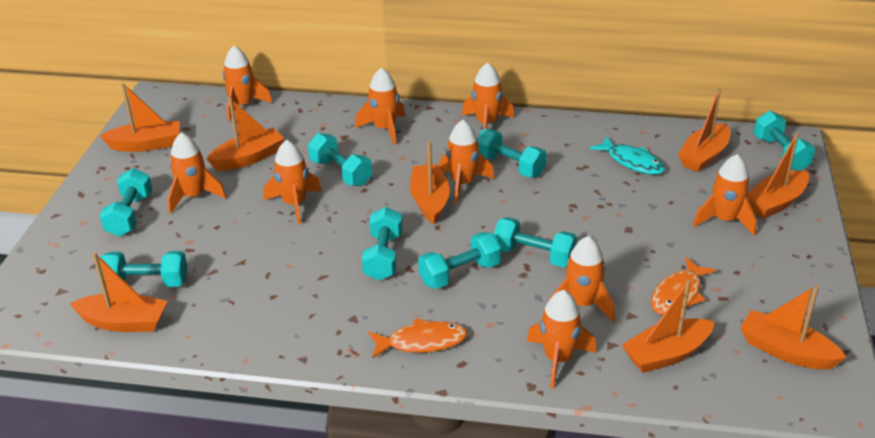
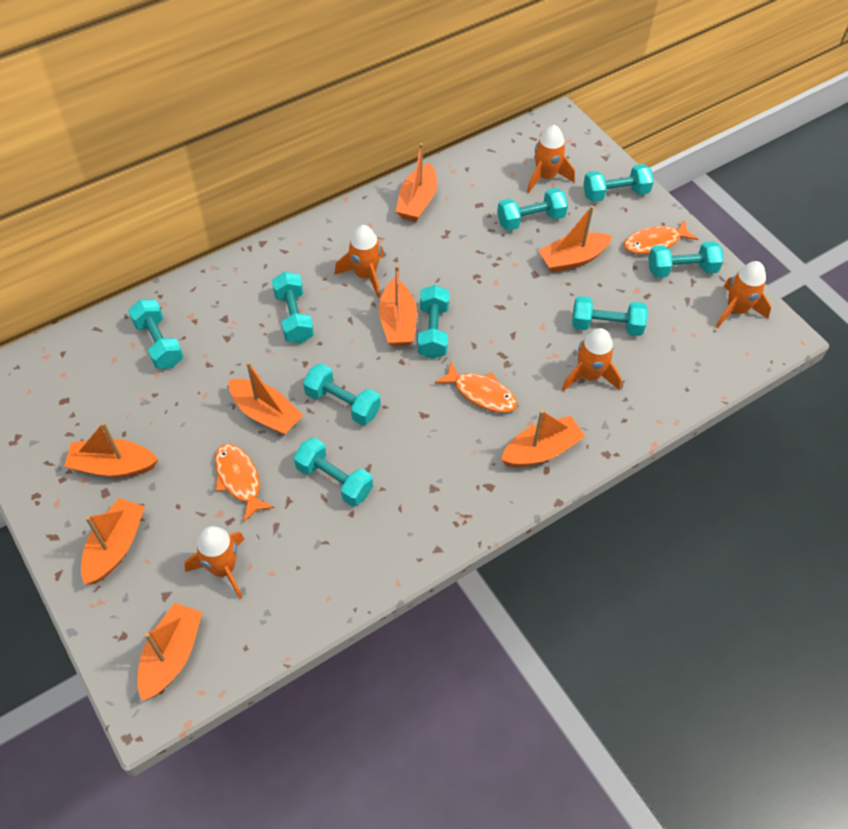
orange fish: [368,318,468,359] [651,257,716,315] = 2 -> [215,444,274,522] [435,361,517,413] [624,221,698,254] = 3
orange rocket: [168,132,226,214] [222,46,272,121] [264,140,322,225] [355,67,405,145] [439,120,494,203] [462,62,514,129] [527,290,596,389] [550,236,615,322] [693,154,757,236] = 9 -> [184,526,245,599] [334,225,384,298] [527,125,575,193] [562,328,622,391] [716,261,771,328] = 5
turquoise dumbbell: [99,251,187,288] [100,168,152,236] [308,133,372,186] [362,207,403,280] [418,232,501,289] [477,129,547,178] [494,217,577,267] [754,111,815,171] = 8 -> [128,299,184,369] [272,272,314,343] [294,438,373,507] [303,364,381,425] [418,285,449,359] [497,188,568,231] [572,296,648,336] [583,164,654,202] [648,241,724,278] = 9
turquoise fish: [589,136,665,175] = 1 -> none = 0

